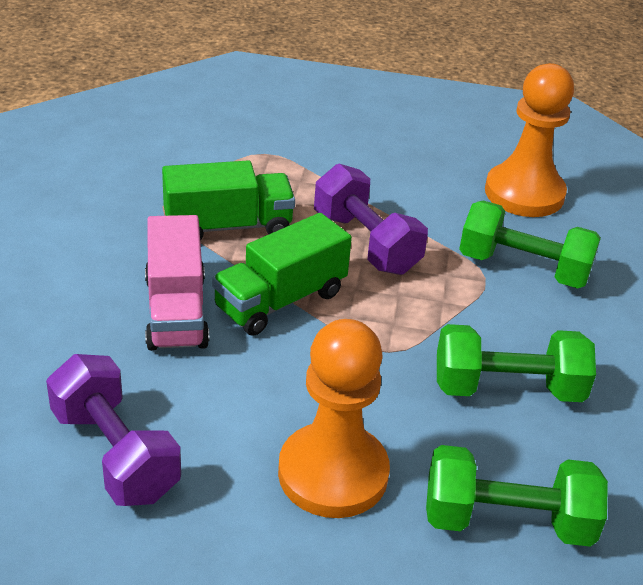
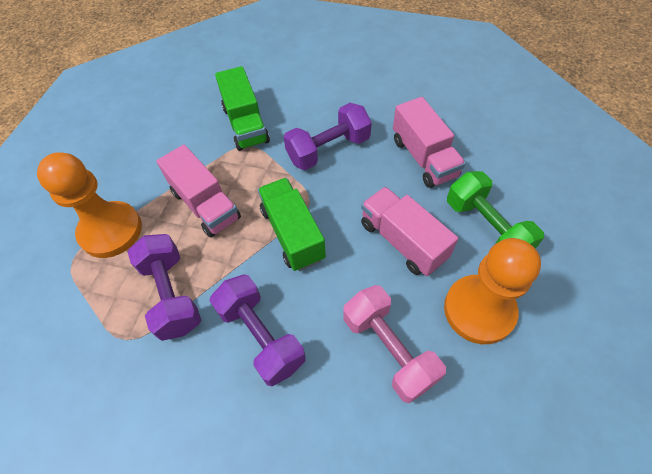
green dumbbell: [426,445,608,547] [437,324,596,402] [459,200,601,288] = 3 -> [447,171,544,249] = 1
pink dumbbell: none = 0 -> [344,285,446,403] = 1
pink truck: [145,215,209,351] = 1 -> [157,145,241,237] [361,187,458,276] [393,97,466,188] = 3
purple dumbbell: [46,354,181,506] [314,164,428,275] = 2 -> [127,234,201,341] [210,274,305,387] [284,103,372,170] = 3

